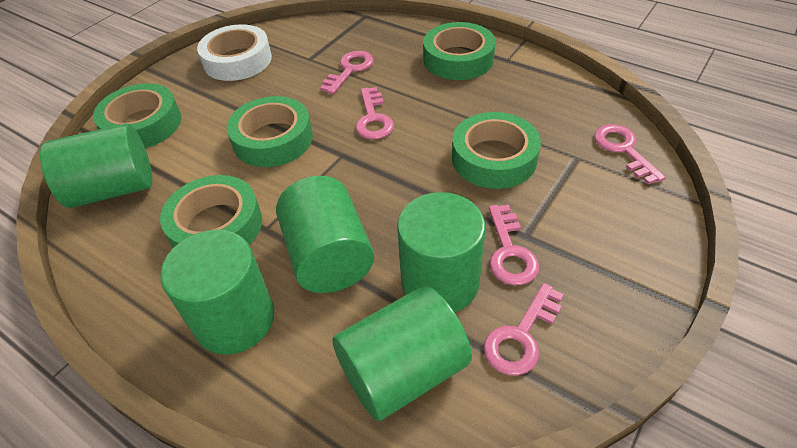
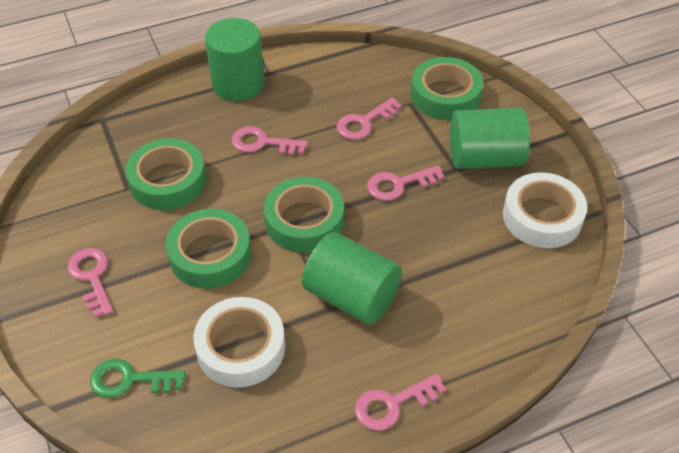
green cylinder: [40,124,152,208] [160,230,274,355] [276,176,374,293] [332,286,472,421] [397,192,486,312] = 5 -> [205,18,265,101] [302,232,402,325] [450,108,530,169] = 3
green key: none = 0 -> [90,359,186,398] = 1
green tape: [93,83,181,148] [160,175,262,248] [227,96,313,167] [423,22,496,80] [452,112,541,189] = 5 -> [126,138,206,210] [166,209,251,289] [264,177,344,253] [411,57,483,120] = 4
white tape: [197,24,272,81] = 1 -> [193,297,285,387] [503,172,587,248] = 2

